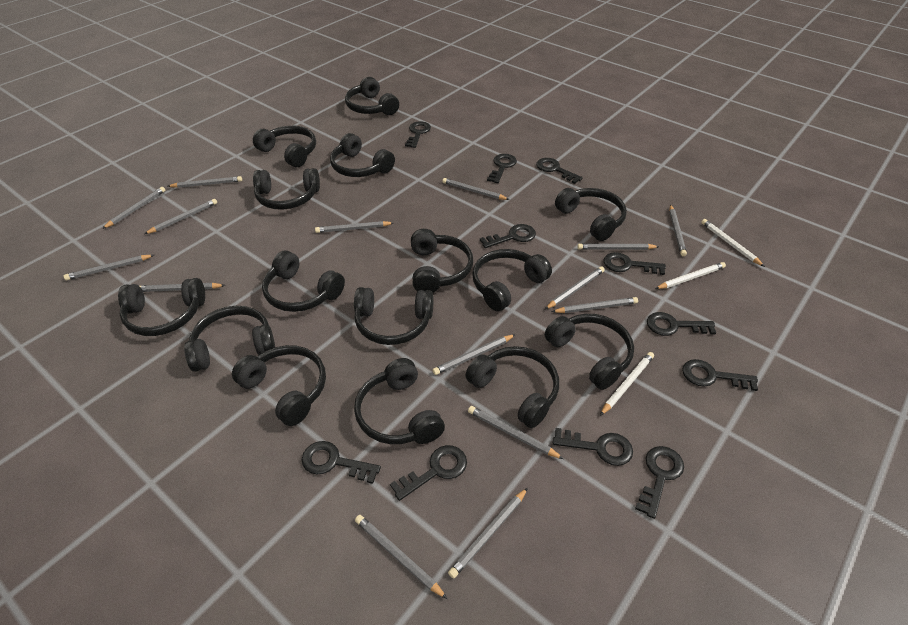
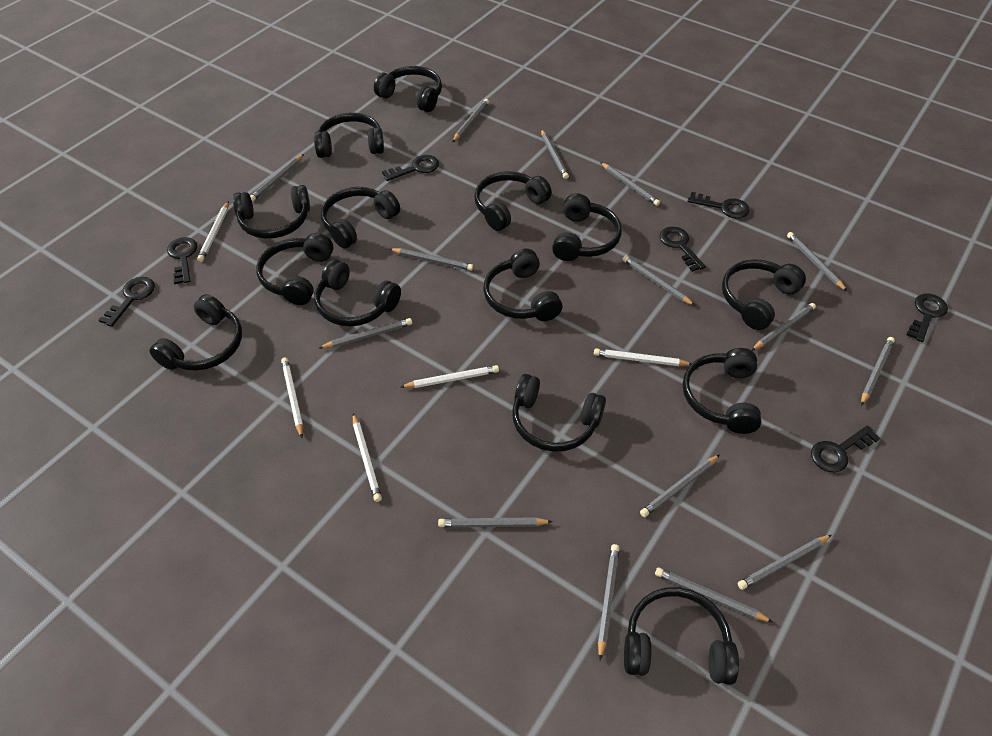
black headphones: [118,278,205,336] [184,306,275,372] [232,345,326,426] [253,126,316,167] [253,168,320,210] [262,251,345,312] [330,133,395,177] [345,77,399,115] [354,287,433,345] [354,358,445,444] [411,229,473,293] [465,346,559,428] [472,249,552,311] [545,314,634,390] [555,188,627,241] = 15 -> [149,294,242,371] [233,185,310,239] [256,233,333,305] [314,113,384,158] [314,259,401,326] [321,187,400,248] [374,66,442,112] [474,171,552,231] [483,249,562,321] [512,374,606,452] [552,193,622,261] [624,587,739,685] [683,348,761,434] [722,259,806,330] = 14
black key: [302,441,381,484] [390,445,467,501] [405,121,431,148] [480,224,536,248] [487,154,517,183] [536,158,583,184] [553,428,633,466] [603,252,666,275] [635,446,684,519] [647,312,716,336] [682,359,758,391] = 11 -> [98,277,155,327] [167,237,198,284] [382,155,439,181] [659,227,706,272] [688,192,750,219] [811,425,880,472] [906,294,948,342] = 7
white pencil: [600,352,654,416] [655,262,726,289] [701,219,765,267] = 3 -> [197,201,229,262] [281,358,303,438] [353,413,382,502] [401,365,499,388] [594,348,692,366] = 5

